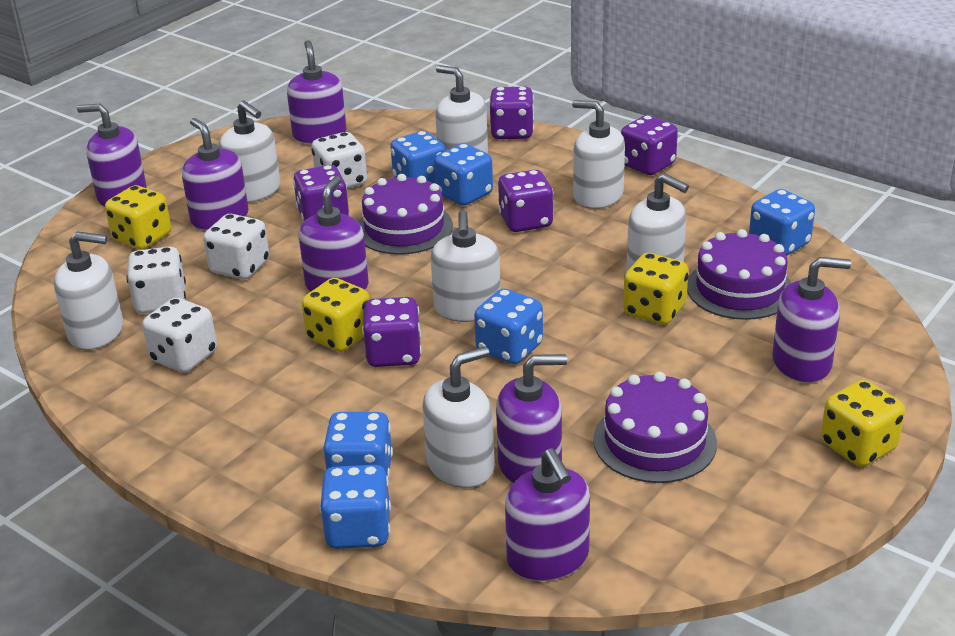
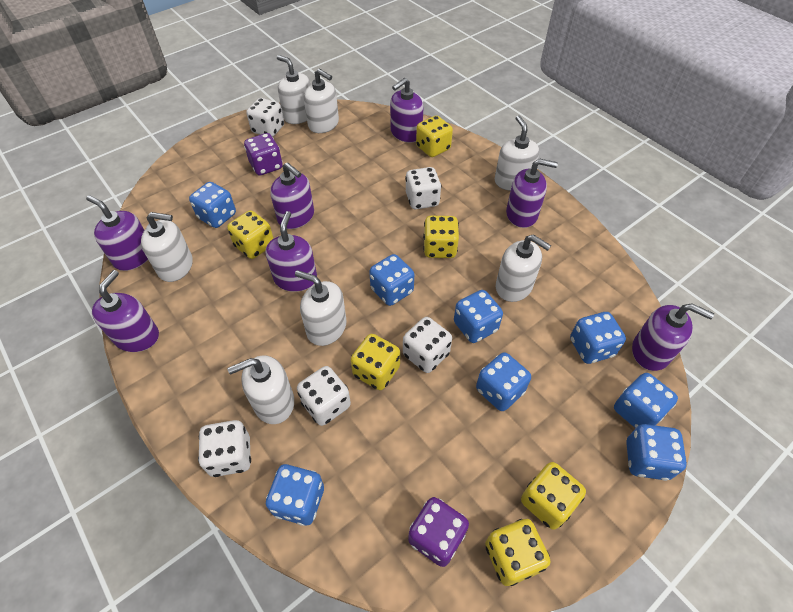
blue dice: [320,465,391,549] [323,412,393,478] [390,131,446,183] [434,143,493,206] [474,289,543,364] [749,189,815,256] = 6 -> [189,182,236,228] [266,464,324,526] [369,254,414,306] [454,290,503,343] [476,352,531,411] [570,312,626,364] [614,373,678,428] [626,424,687,481] = 8
purple cake: [358,174,453,255] [593,372,717,483] [687,229,791,320] = 3 -> none = 0
purple dice: [293,165,349,221] [362,297,421,367] [490,87,534,139] [498,170,554,232] [621,115,678,175] = 5 -> [244,133,283,175] [408,497,469,567] = 2
white dice: [126,247,186,314] [142,298,217,373] [203,214,269,280] [312,132,367,188] = 4 -> [198,420,251,477] [246,98,284,137] [297,366,351,426] [403,317,452,373] [405,167,441,209] = 5
yellow dice: [105,185,171,249] [302,278,370,352] [623,253,689,325] [821,380,905,467] = 4 -> [227,210,274,259] [351,334,400,390] [416,115,453,157] [423,216,459,258] [485,519,550,586] [521,462,586,530] = 6

